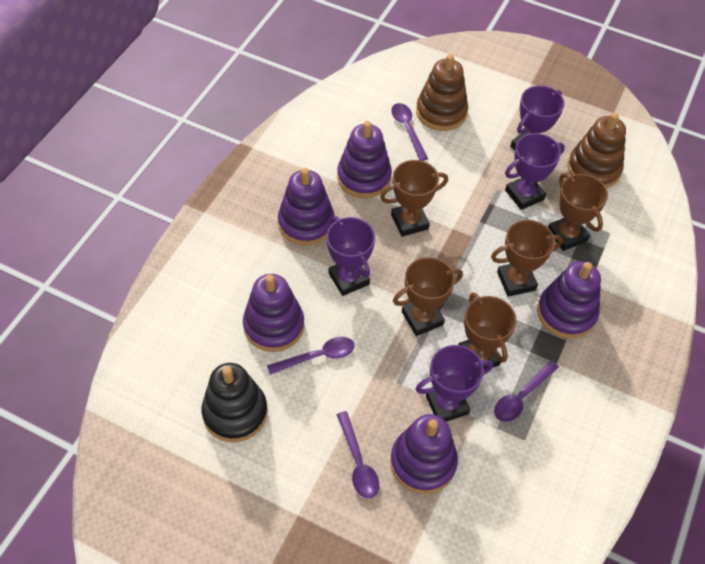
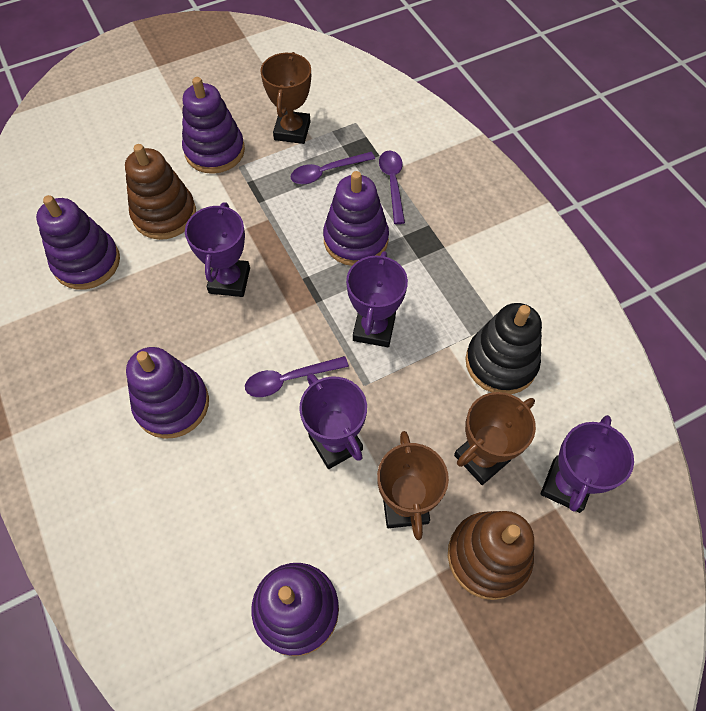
brown trophy: [380,160,448,237] [393,257,463,336] [458,293,517,369] [491,220,563,297] [548,173,608,251] = 5 -> [260,52,311,144] [377,431,449,540] [454,392,536,485] = 3
purple spoon: [267,337,355,375] [336,411,379,498] [391,103,428,161] [494,360,559,422] = 4 -> [245,356,349,397] [290,152,375,184] [379,151,405,224] = 3

